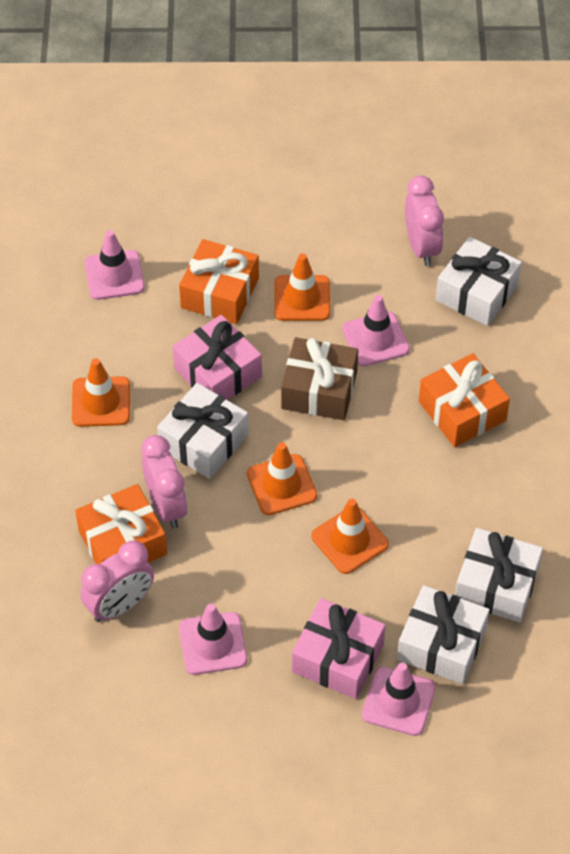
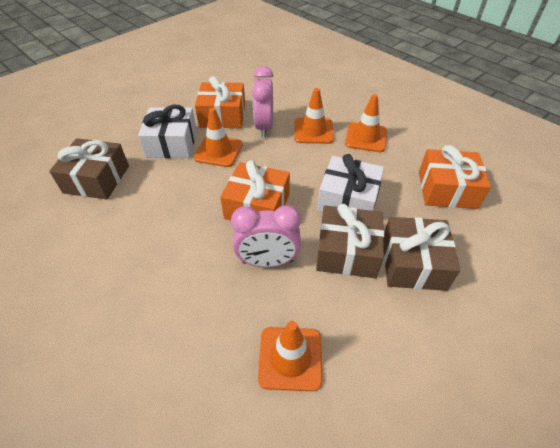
brown gift: [281,337,358,420] = 1 -> [49,138,129,199] [316,204,384,278] [384,217,460,291] = 3
pink clock: [80,540,154,622] [141,435,188,529] [405,176,444,266] = 3 -> [231,205,301,267] [252,66,273,137] = 2
pink gift: [173,315,262,400] [292,598,385,699] = 2 -> none = 0
pink traffic cone: [85,230,145,300] [179,604,247,675] [342,295,410,367] [362,662,436,736] = 4 -> none = 0
white gift: [157,383,249,479] [397,585,490,684] [436,237,522,326] [455,528,543,623] = 4 -> [138,105,197,158] [317,154,384,212] = 2

